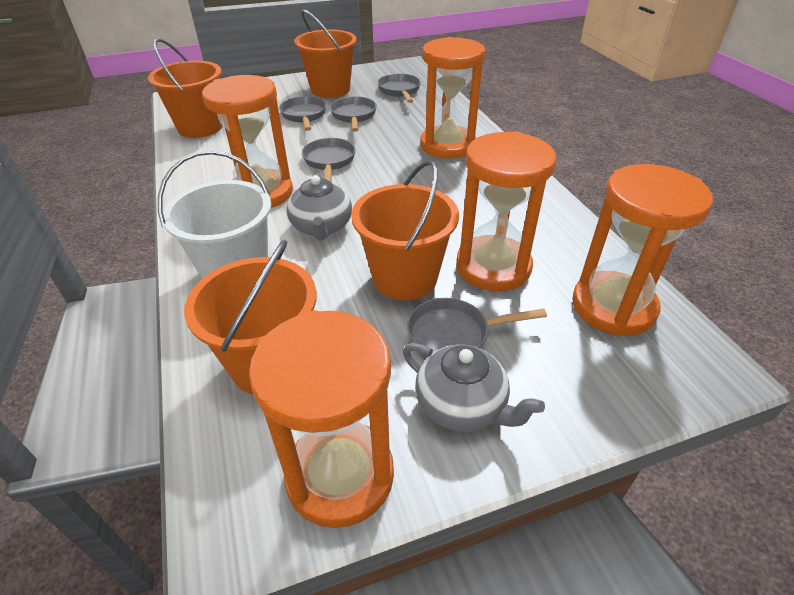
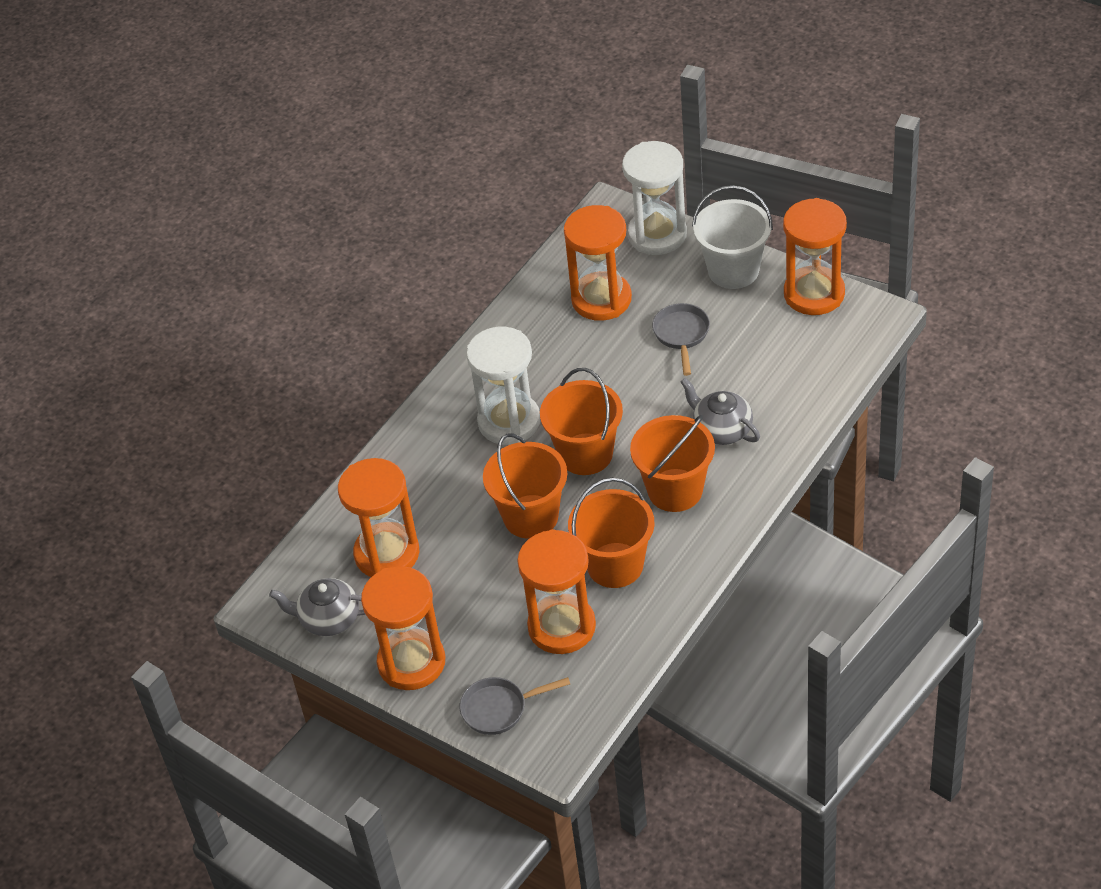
grey pan: [279,96,326,131] [302,138,356,182] [330,96,377,132] [377,73,421,103] [407,298,547,357] = 5 -> [460,677,570,735] [652,303,710,376] = 2
white hourglass: none = 0 -> [466,327,540,445] [622,141,687,255] = 2

